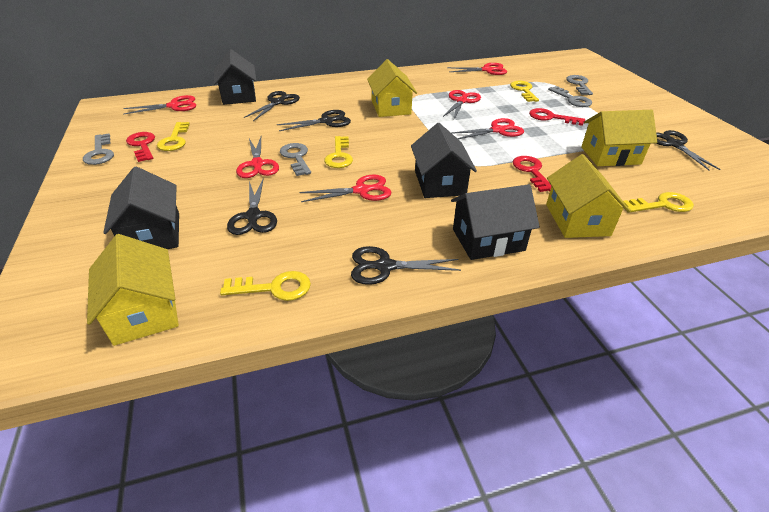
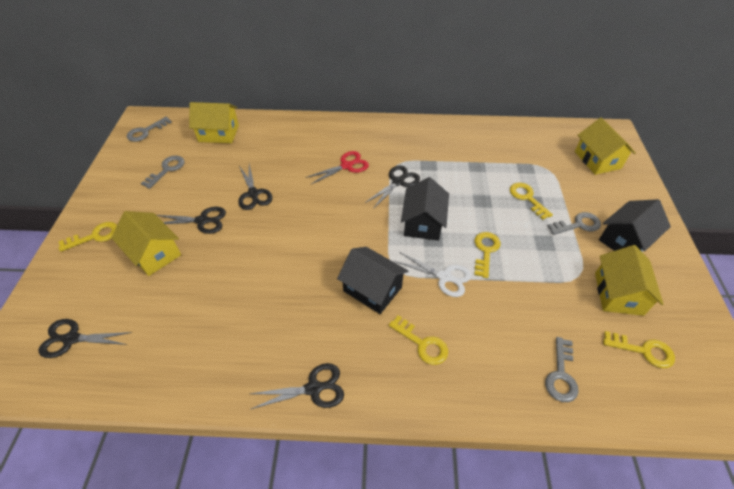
black house: [103,166,179,249] [213,49,256,105] [411,123,477,198] [451,184,540,260] = 4 -> [337,247,408,314] [401,177,449,241] [599,199,671,252] = 3
red key: [126,132,155,162] [513,156,551,192] [529,108,585,126] = 3 -> none = 0
red scissors: [123,95,196,115] [236,137,279,178] [299,174,392,202] [443,90,481,119] [447,63,507,75] [452,118,524,139] = 6 -> [305,151,369,185] = 1
white scissors: none = 0 -> [394,252,472,297] = 1

